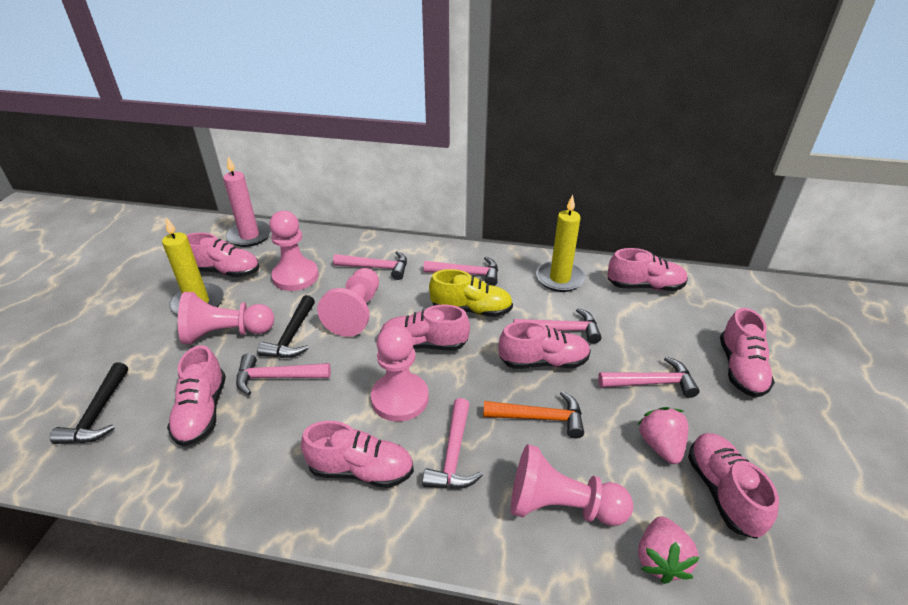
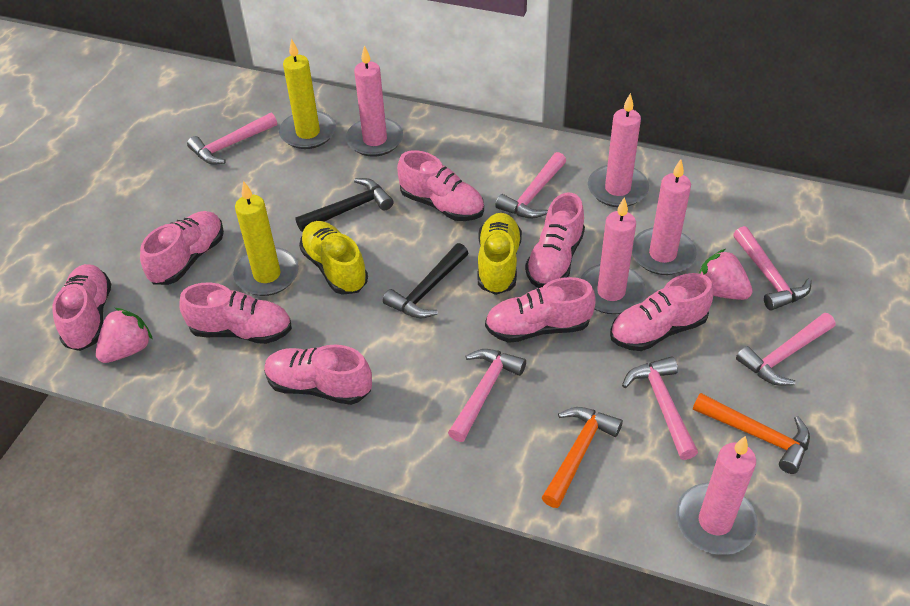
orange hammer: [483,391,584,438] = 1 -> [542,407,623,508] [693,393,810,474] = 2
pink candle: [223,156,271,247] = 1 -> [346,45,403,157] [580,197,646,314] [588,93,649,207] [632,159,697,275] [676,436,758,555] = 5
pink pawn: [178,292,274,344] [269,211,319,291] [317,268,379,337] [371,325,429,422] [511,444,633,526] = 5 -> none = 0
yellow shoe: [429,269,513,317] = 1 -> [299,221,368,295] [478,213,522,295] = 2

